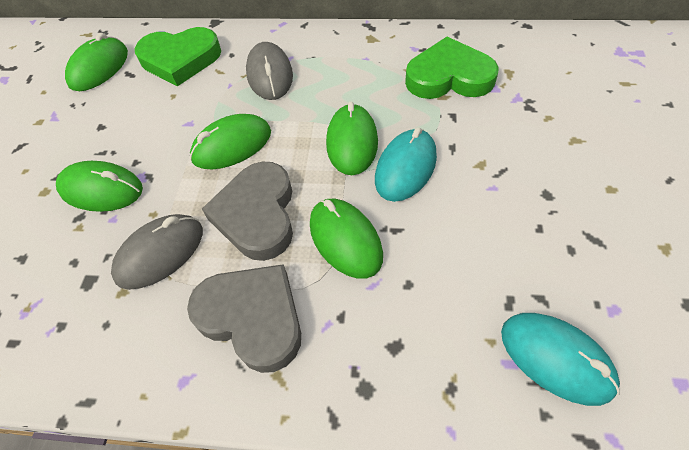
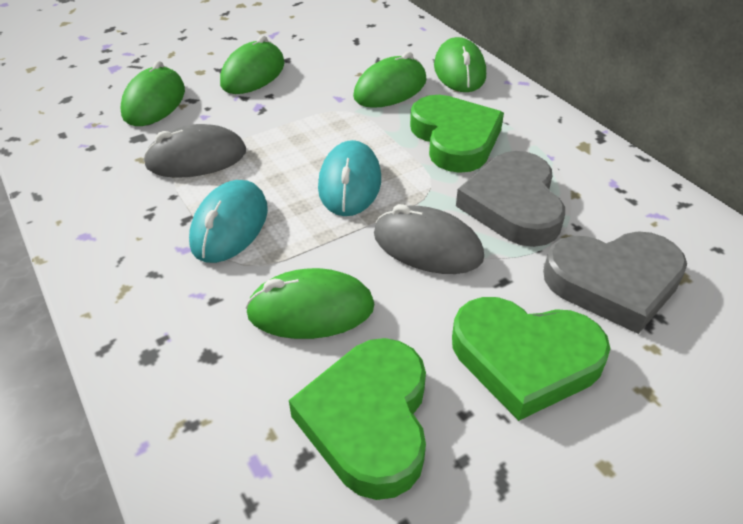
green heart: [134,27,221,86] [405,37,498,99] = 2 -> [289,338,426,500] [410,95,504,173] [452,297,610,421] = 3

